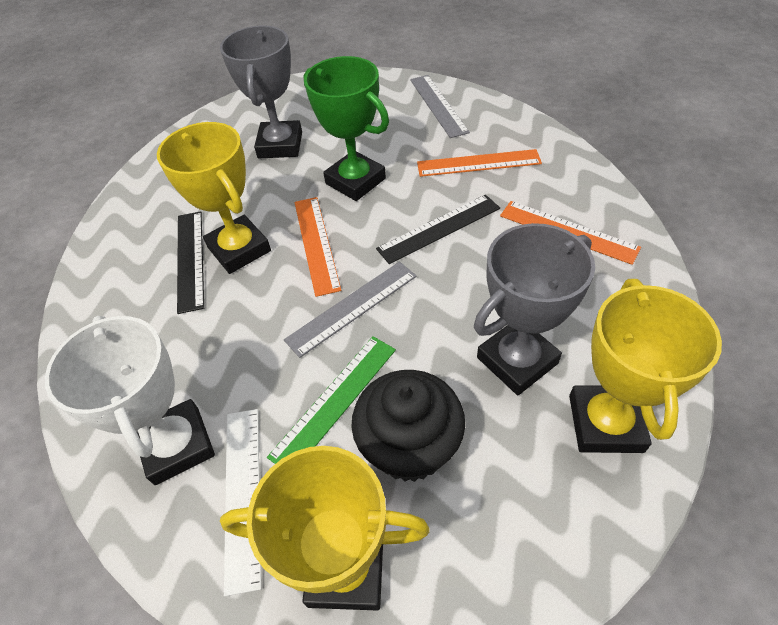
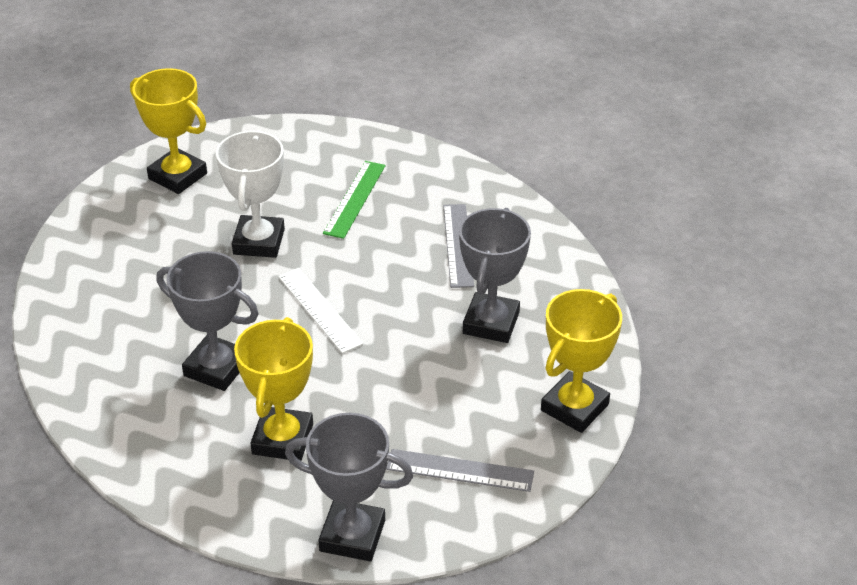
black cupcake: [351,370,465,482] = 1 -> none = 0
black ruler: [177,211,204,314] [376,195,500,264] = 2 -> none = 0
green trophy: [304,56,389,201] = 1 -> none = 0
grey trophy: [220,26,302,158] [474,223,595,395] = 2 -> [157,251,258,391] [285,413,413,561] [459,208,531,343] = 3
orange ruler: [294,197,341,297] [417,149,542,177] [500,201,641,265] = 3 -> none = 0

